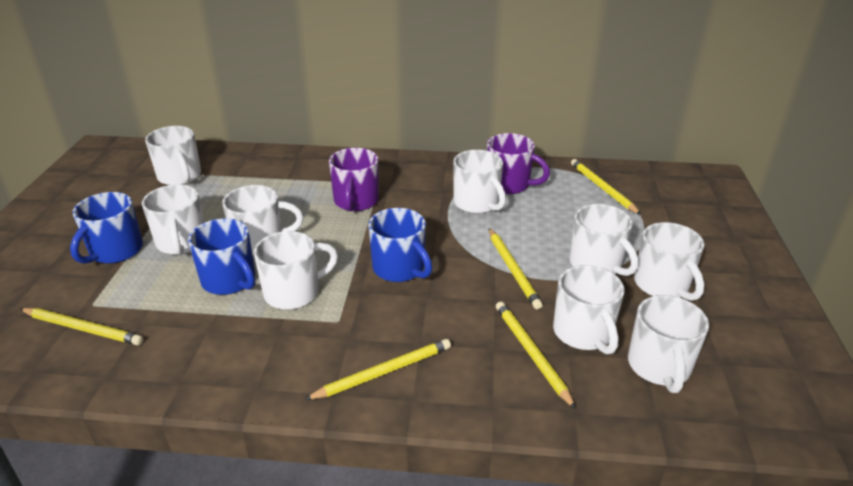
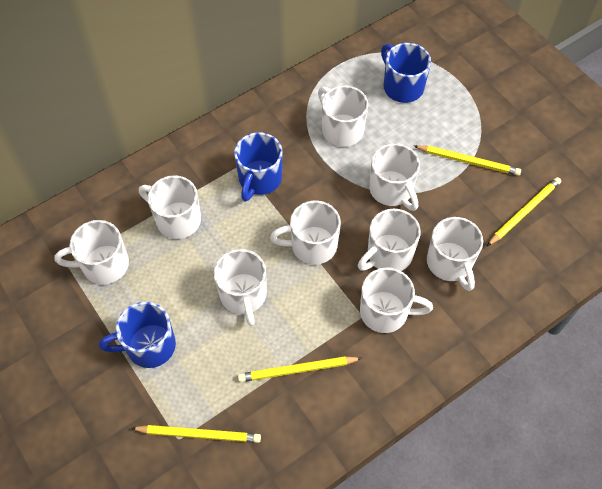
purple mug: [329,148,379,211] [487,133,550,194] = 2 -> none = 0
yellow pencil: [20,308,143,345] [304,339,451,400] [489,228,543,310] [496,302,576,409] [571,159,641,215] = 5 -> [131,425,261,443] [238,357,362,382] [414,145,521,176] [487,177,561,246] = 4

